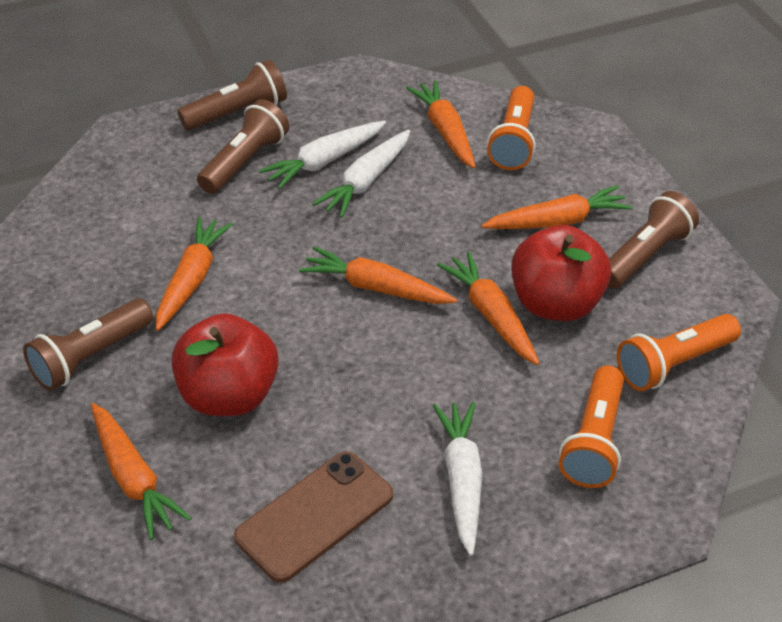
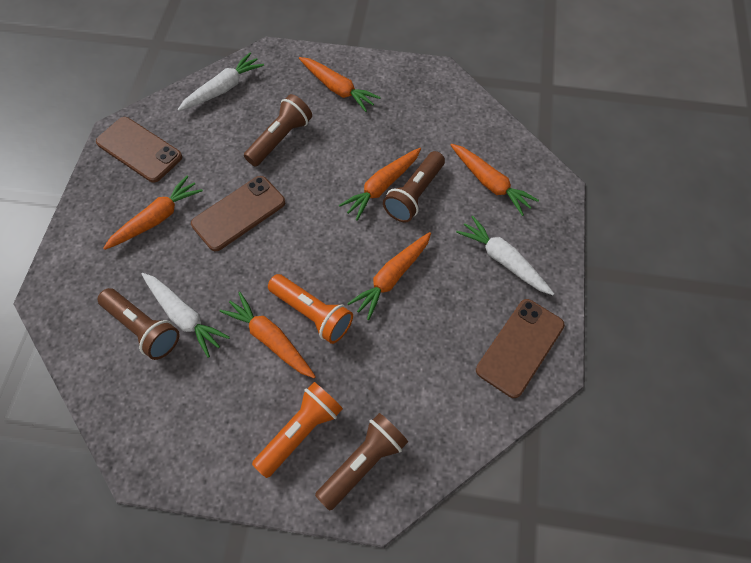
brown phone: [234,451,393,583] = 1 -> [96,117,182,182] [191,176,285,251] [476,299,565,398] = 3
orange flashlight: [487,86,536,170] [559,366,624,488] [617,314,741,391] = 3 -> [252,382,343,478] [268,274,353,344] = 2
red apple: [171,313,279,416] [511,225,611,321] = 2 -> none = 0

